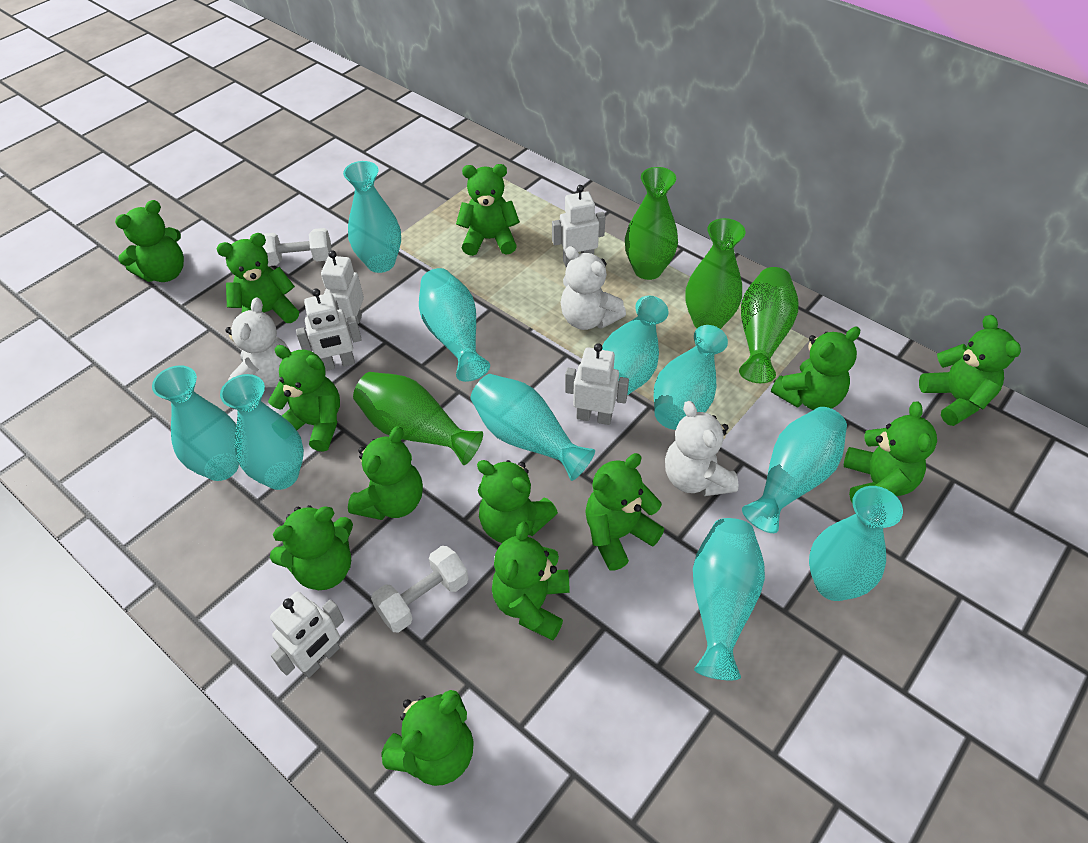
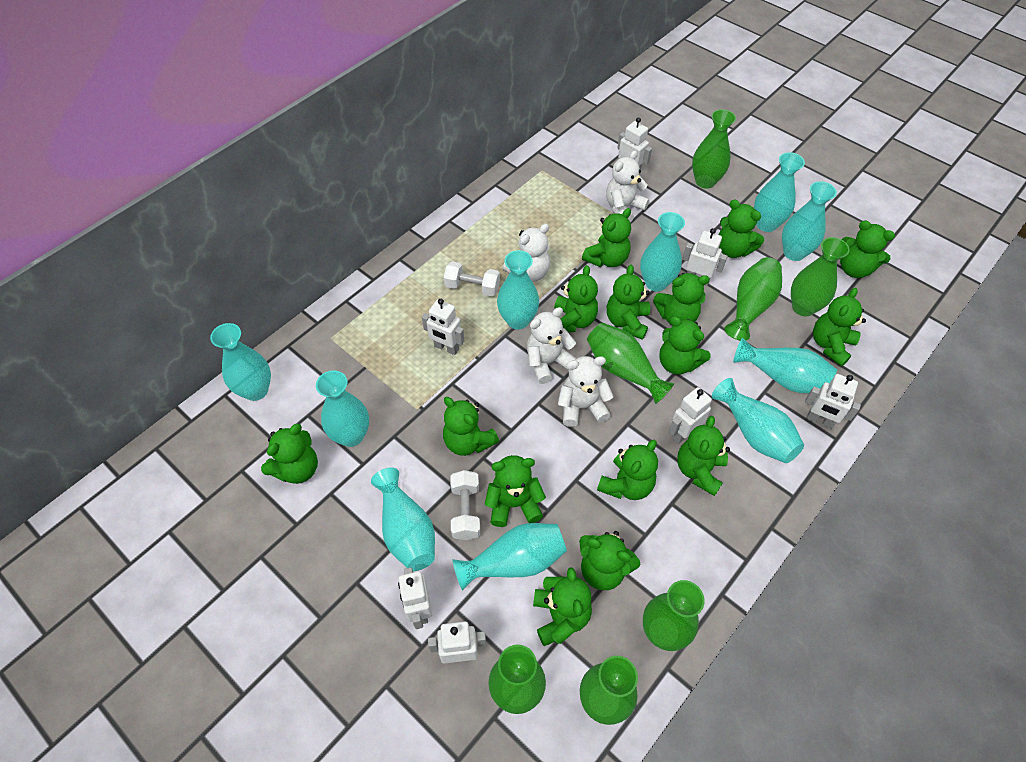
green teddy bear: [115,200,184,282] [217,233,299,323] [268,345,340,452] [270,505,353,590] [348,426,423,520] [381,690,474,786] [456,164,520,256] [477,460,558,543] [492,522,570,641] [585,453,664,571] [771,327,860,410] [844,402,937,502] [919,315,1021,426] = 13 -> [261,424,318,484] [443,397,499,456] [485,455,546,527] [533,567,592,646] [554,265,598,333] [579,531,640,590] [582,208,631,267] [597,440,658,500] [607,265,650,340] [653,273,710,325] [659,316,711,375] [677,416,730,496] [718,200,764,258] [813,288,866,366] [840,220,895,278] = 15
green vase: [353,372,483,465] [625,167,678,280] [685,218,745,329] [739,267,798,383] = 4 -> [488,644,546,714] [580,656,638,725] [587,322,674,404] [643,580,705,651] [692,109,736,189] [725,257,782,340] [791,237,850,316] = 7
white robot: [270,592,344,678] [296,289,362,371] [321,250,364,338] [552,185,606,267] [565,343,629,425] = 5 -> [398,567,432,629] [422,299,464,355] [428,622,486,664] [618,117,652,175] [669,387,712,444] [682,228,728,286] [805,374,861,429] = 7
white teddy bear: [225,298,289,387] [561,246,626,330] [665,401,739,496] = 3 -> [503,224,550,282] [527,307,577,384] [558,356,614,427] [606,150,649,222] = 4

